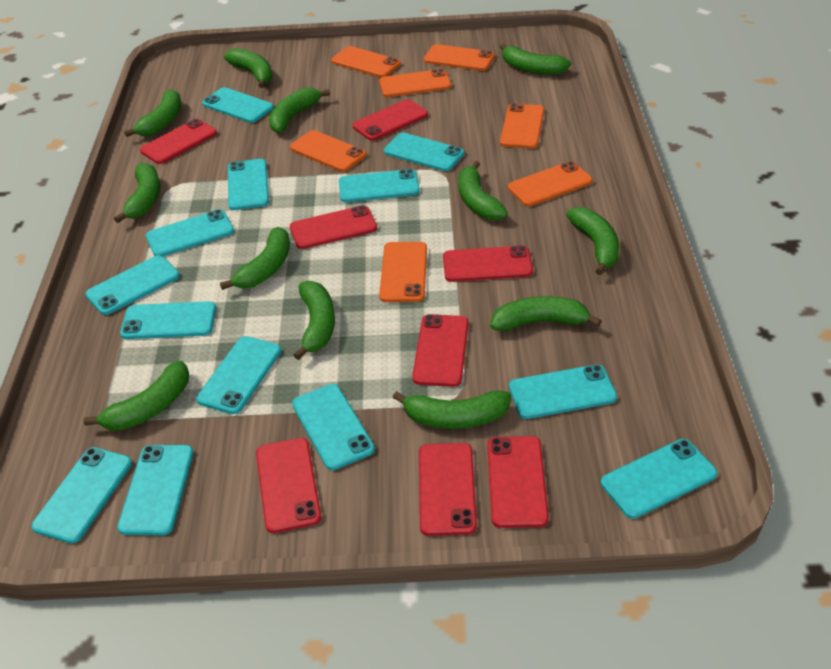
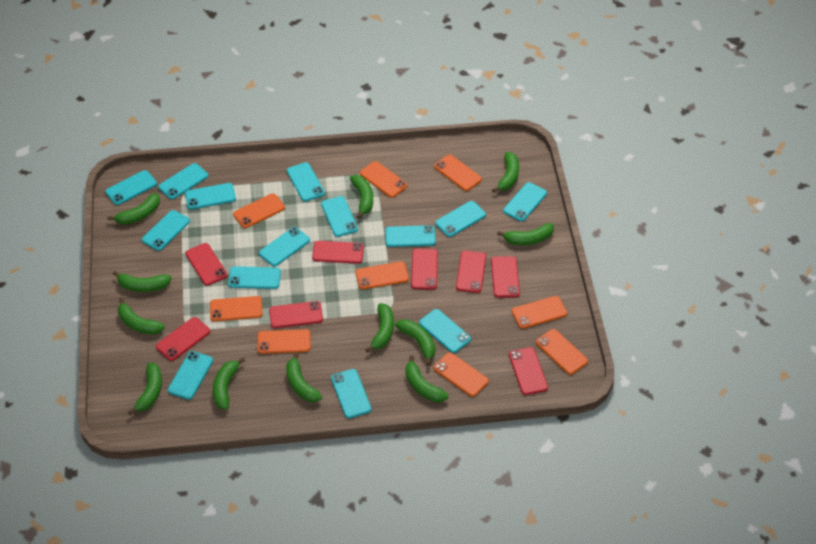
orange phone: [290,130,366,172] [331,46,401,77] [379,69,451,97] [379,242,427,302] [424,44,495,71] [500,103,544,149] [508,161,593,206] = 7 -> [210,296,262,322] [233,193,285,228] [257,329,311,354] [356,262,409,290] [360,161,408,198] [433,352,489,397] [434,154,482,191] [512,296,567,329] [536,329,588,375] = 9
turquoise phone: [32,447,132,544] [85,255,180,315] [117,445,193,535] [120,301,216,339] [146,209,234,256] [196,336,281,414] [202,87,274,123] [228,159,269,210] [292,384,375,470] [339,169,420,202] [384,133,464,171] [509,364,617,419] [601,439,717,519] = 13 -> [105,170,157,205] [142,210,190,251] [158,163,208,199] [168,351,213,400] [185,183,236,209] [228,266,281,289] [259,227,310,266] [287,162,325,202] [321,196,358,237] [331,369,372,418] [385,225,436,247] [419,309,471,353] [435,201,486,237] [503,182,547,222] = 14

